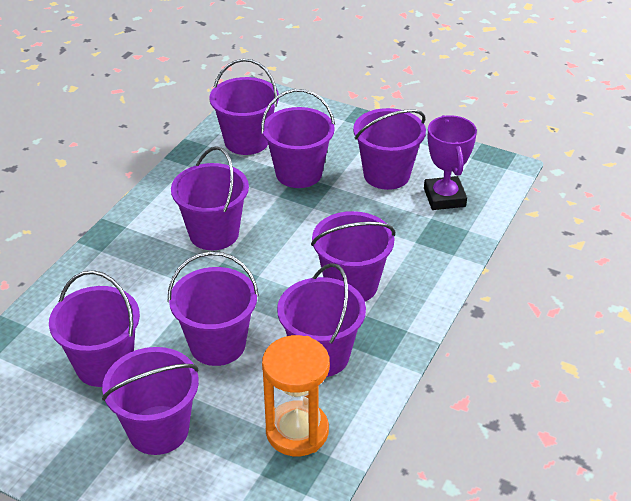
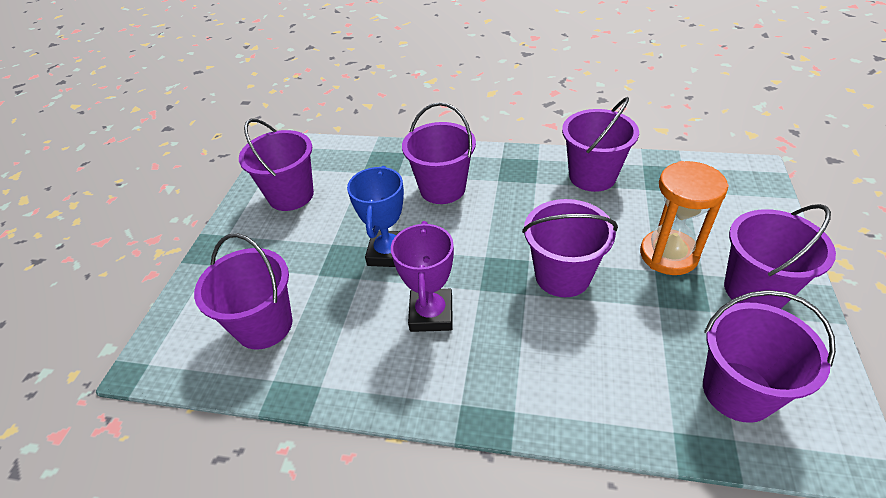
blue trophy: none = 0 -> [347,166,404,267] = 1
purple bucket: [49,270,140,387] [102,347,199,455] [168,251,259,366] [171,146,249,250] [209,59,279,155] [261,89,335,188] [277,263,366,377] [311,211,395,302] [353,108,426,190] = 9 -> [194,233,292,350] [239,119,314,211] [402,102,476,204] [522,199,618,297] [562,97,639,192] [703,290,836,423] [724,204,836,309] = 7

